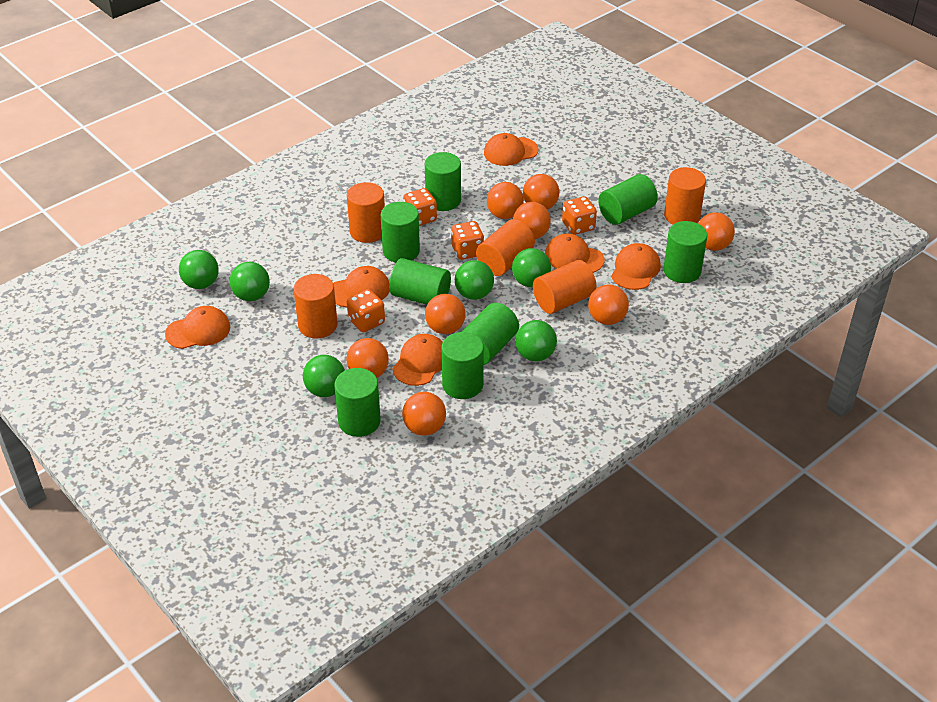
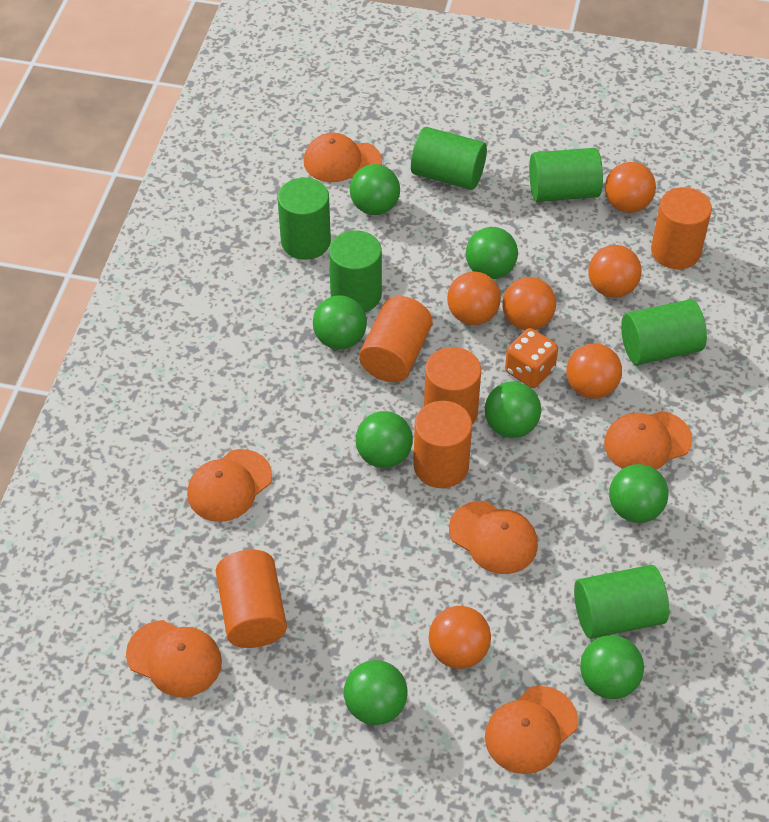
green ball: [179,250,219,289] [230,262,270,301] [303,355,345,397] [455,260,494,300] [512,248,551,287] [515,320,557,361] = 6 -> [313,296,367,350] [344,660,408,725] [350,164,400,215] [356,411,413,468] [466,227,518,279] [485,382,541,438] [580,635,644,699] [609,464,669,523] = 8
green cylinder: [334,368,381,437] [381,202,420,262] [389,258,451,305] [425,152,461,211] [442,332,484,399] [462,303,519,365] [598,174,658,225] [664,221,707,283] = 8 -> [278,178,331,260] [329,230,382,312] [411,127,487,190] [529,148,603,202] [574,565,669,639] [621,299,707,365] = 6
orange ball: [346,338,389,378] [402,392,446,436] [425,294,466,334] [487,182,524,219] [513,202,551,239] [523,174,559,210] [588,284,629,325] [698,213,735,251] = 8 -> [429,606,491,669] [447,272,501,325] [502,277,556,330] [566,343,622,399] [588,245,641,298] [605,162,656,213] = 6
orange dice: [347,289,385,332] [403,188,437,226] [451,221,484,260] [562,196,597,235] = 4 -> [505,328,558,388] = 1

